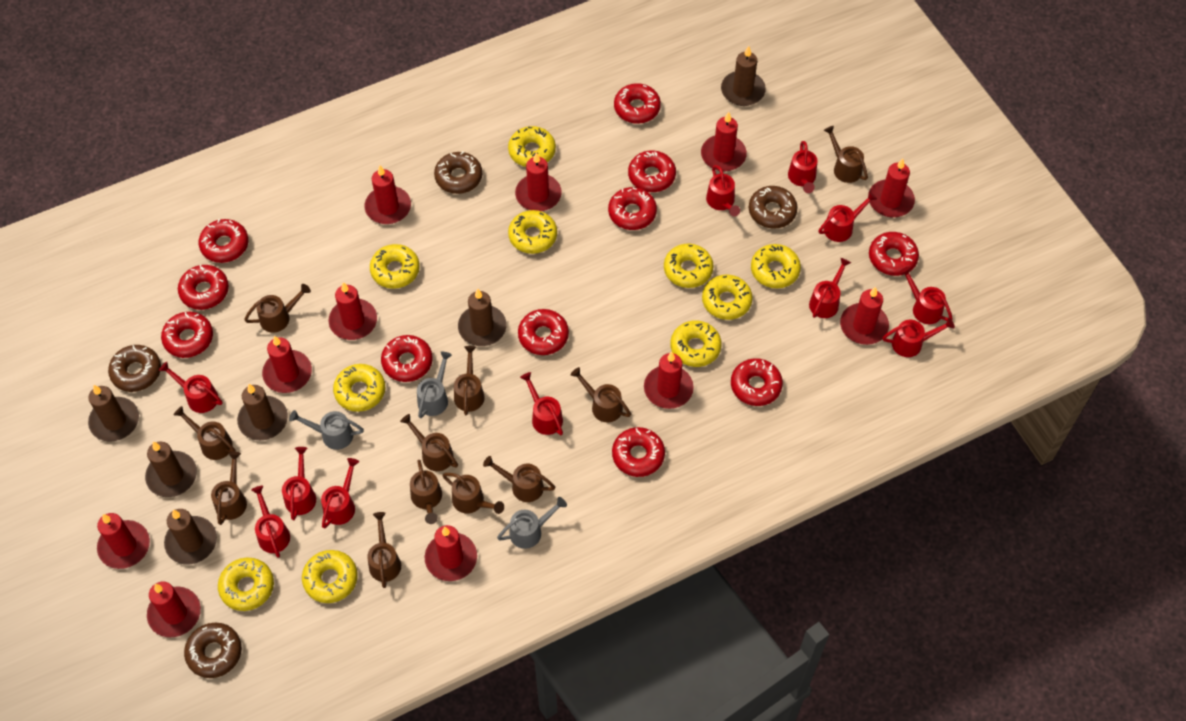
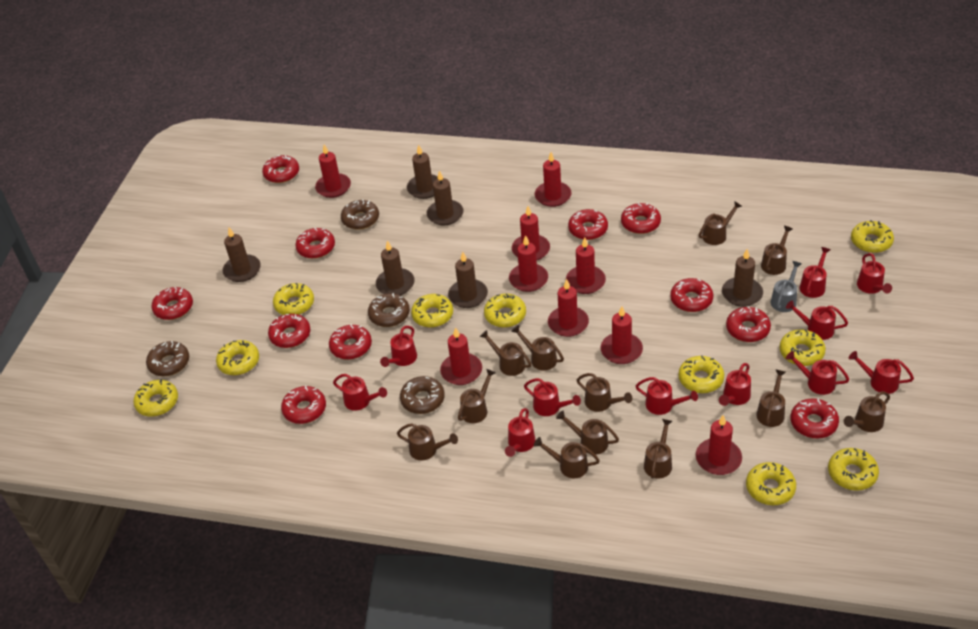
brown watering can: [174,406,236,460] [211,452,247,525] [244,284,311,333] [367,512,401,588] [400,414,458,471] [410,460,442,524] [443,473,504,514] [454,346,485,416] [483,456,555,502] [570,367,631,422] [824,126,868,183] = 11 -> [397,423,458,460] [458,369,496,423] [480,330,532,376] [511,325,564,370] [534,437,600,478] [556,411,619,455] [577,373,632,412] [644,419,672,479] [699,201,742,245] [756,369,786,427] [761,226,793,275] [844,391,890,432] = 12
grey watering can: [289,410,364,450] [417,351,452,418] [497,497,567,549] = 3 -> [771,261,802,312] = 1
red candle: [97,513,150,569] [147,582,201,638] [262,336,312,393] [328,282,377,340] [364,166,411,224] [425,525,477,581] [515,152,562,211] [644,352,694,409] [701,112,747,171] [840,287,889,345] [868,159,915,217] = 11 -> [315,144,351,198] [440,327,482,385] [509,235,548,292] [512,206,550,260] [535,152,571,207] [548,279,589,337] [566,237,606,294] [601,306,643,364] [696,415,742,475] = 9

